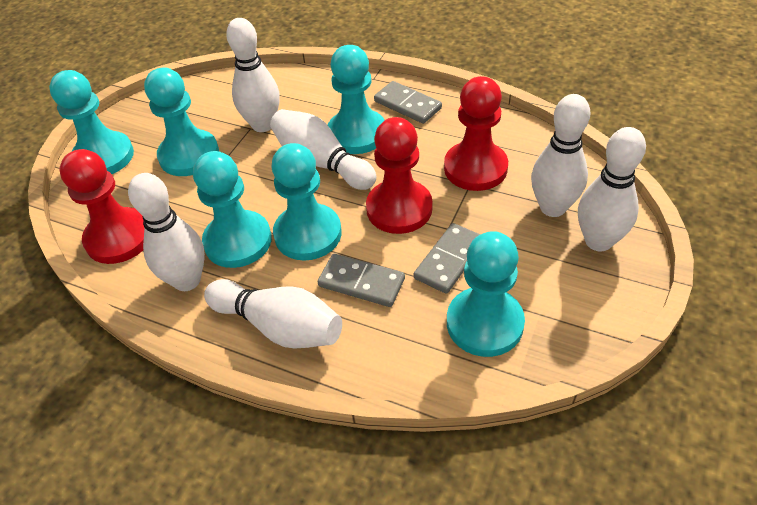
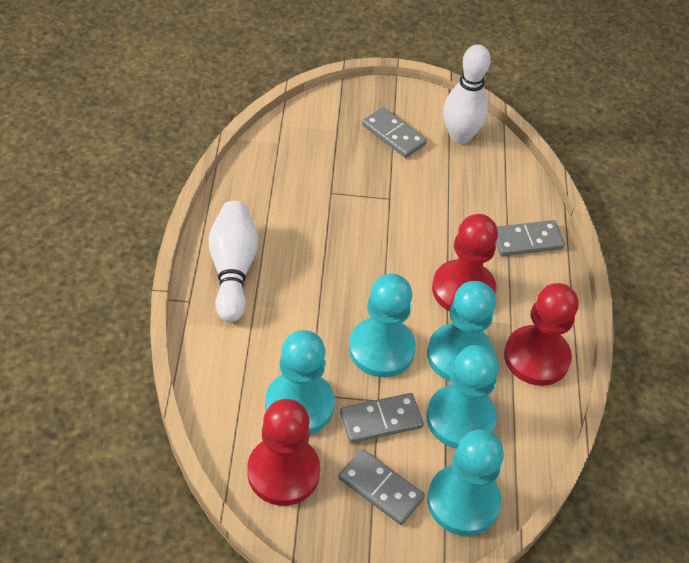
grey domino: [318,254,405,307] [374,81,442,124] [414,223,481,294] = 3 -> [338,449,425,525] [340,393,424,443] [362,107,427,158] [495,220,565,256] = 4
turquoise pawn: [49,70,134,174] [144,67,219,176] [193,151,272,268] [272,143,342,261] [328,45,385,154] [447,231,525,357] = 6 -> [265,330,335,434] [349,274,416,377] [426,345,499,449] [427,281,496,382] [427,430,504,536] = 5
white bowling pin: [128,173,205,291] [204,279,342,349] [226,18,280,132] [270,109,376,190] [531,94,590,217] [578,127,646,251] = 6 -> [209,201,258,322] [443,44,491,144] = 2

